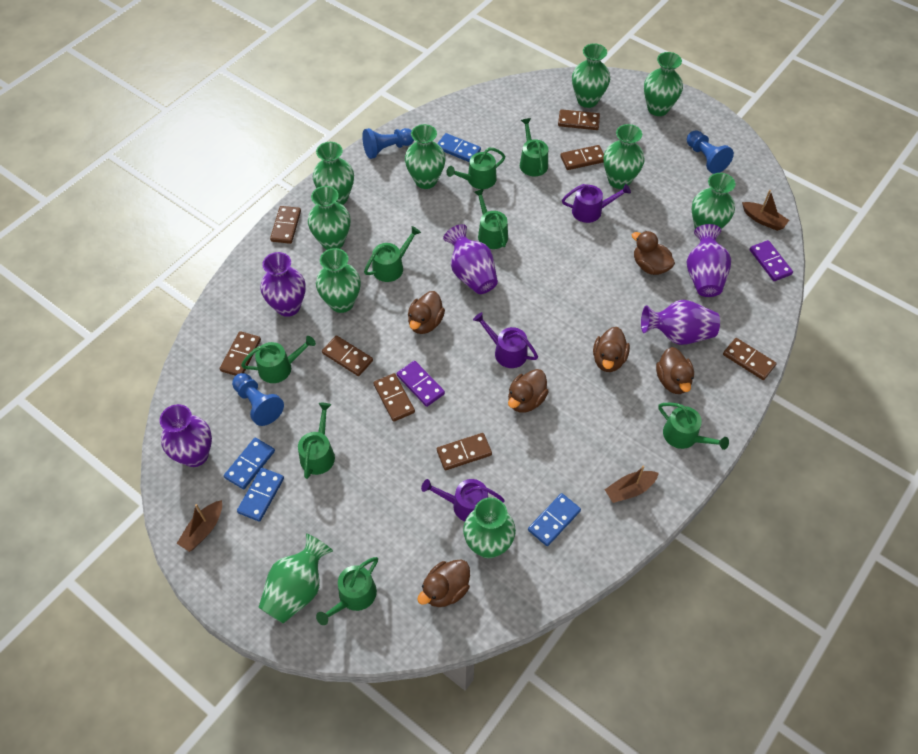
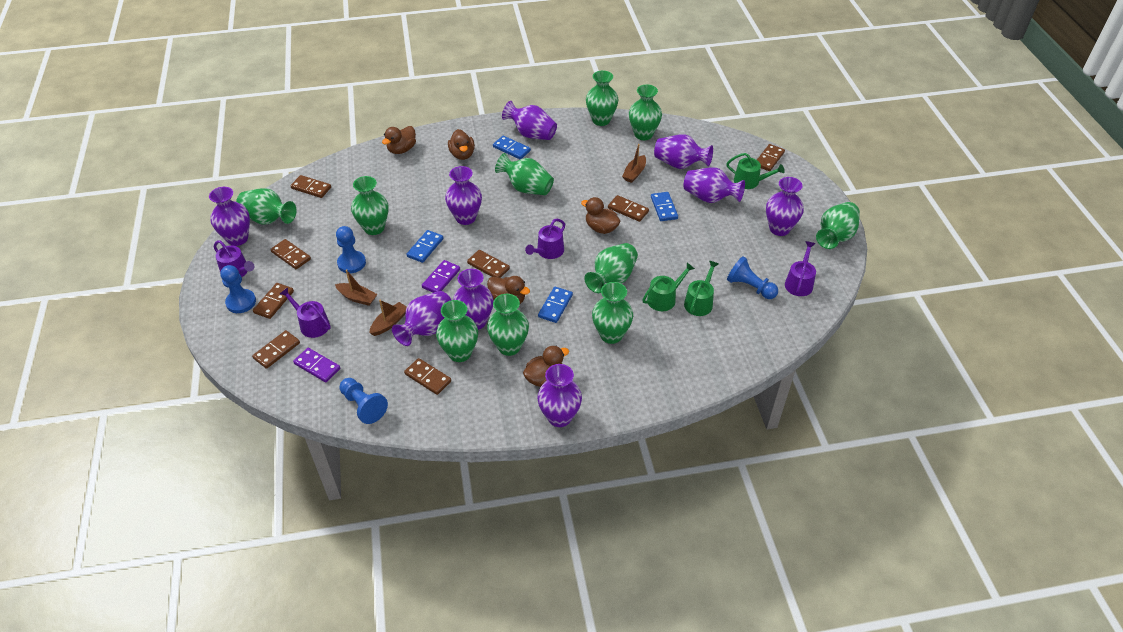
blue pawn: [232,373,284,426] [362,128,414,159] [687,130,734,174] = 3 -> [220,265,256,313] [336,226,366,273] [339,378,388,424] [727,256,778,299] = 4
brown duck: [408,291,445,334] [417,559,470,607] [508,369,549,413] [593,327,630,372] [632,231,675,275] [656,347,694,394] = 6 -> [382,126,416,154] [448,129,475,160] [487,276,530,304] [523,346,569,387] [581,197,620,234] = 5
green watering can: [241,336,316,383] [298,403,335,479] [316,557,378,625] [364,226,421,282] [446,148,505,189] [474,189,508,249] [520,118,548,177] [658,403,729,450] = 8 -> [642,263,695,311] [684,261,718,316] [726,153,785,189] = 3
purple vase: [159,404,212,467] [260,252,306,317] [443,224,498,294] [641,300,720,345] [687,224,731,297] = 5 -> [209,187,250,246] [392,291,451,346] [445,166,482,225] [453,269,494,330] [502,101,557,140] [537,364,582,427] [654,134,713,169] [684,167,745,203] [766,177,804,236] = 9
purple watering can: [421,479,505,521] [473,312,538,368] [562,184,631,223] = 3 -> [214,240,254,277] [280,287,331,338] [525,219,565,259] [785,241,816,296] = 4

